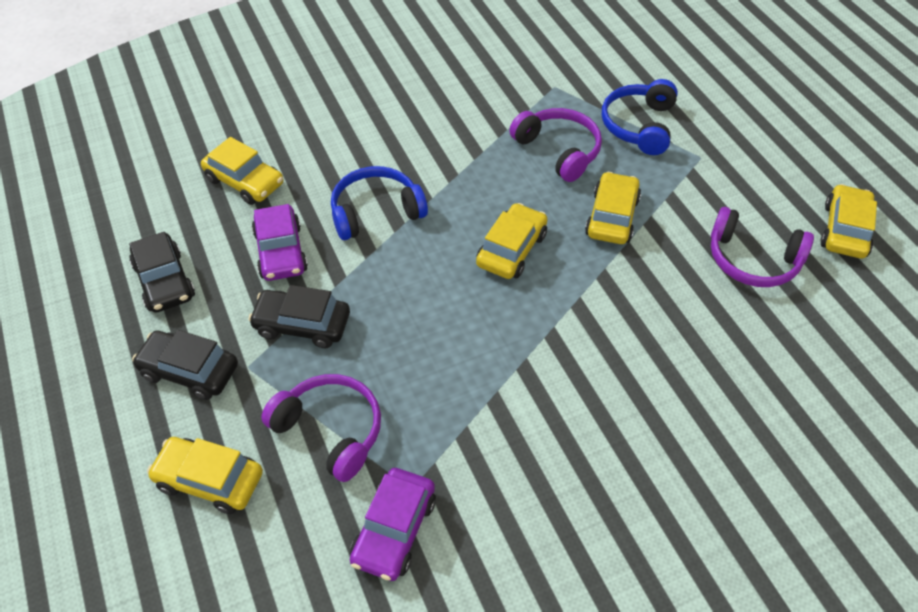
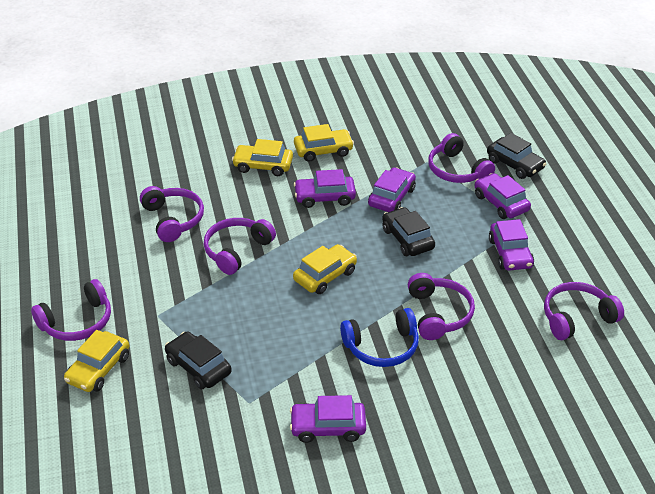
blue headphones: [331,166,428,240] [602,79,678,155] = 2 -> [340,308,419,367] = 1
purple car: [252,204,308,281] [350,468,436,581] = 2 -> [290,395,366,443] [294,169,356,208] [368,167,416,212] [475,173,531,219] [489,219,534,271] = 5
purple headphones: [261,374,381,482] [509,108,602,182] [711,207,814,287] = 3 -> [31,279,111,341] [140,186,204,242] [204,218,276,275] [408,273,475,340] [428,133,495,183] [544,282,624,340] = 6
yellow car: [147,437,263,514] [201,137,283,205] [476,203,548,279] [585,172,641,244] [820,184,877,259] = 5 -> [64,330,129,392] [232,139,293,176] [293,244,357,294] [294,124,354,162] = 4

